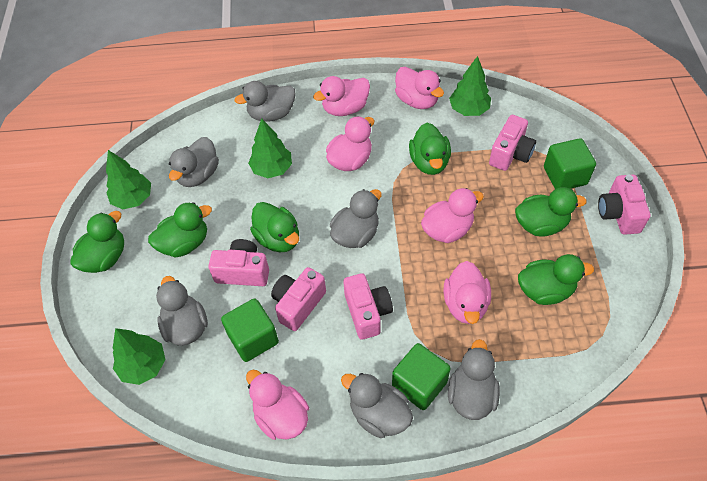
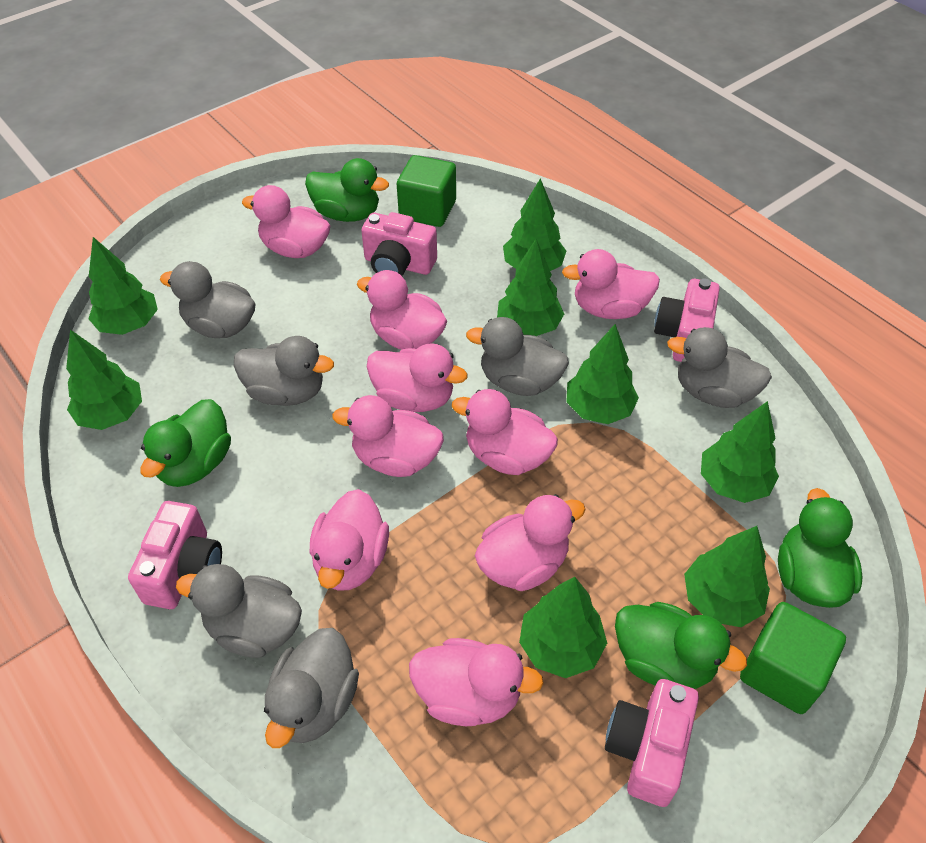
green cube: [221,298,279,362] [392,343,451,410] [544,138,596,189] = 3 -> [397,155,456,227] [740,602,846,714] = 2
green duck: [70,211,124,273] [148,202,212,258] [250,202,299,252] [409,123,451,175] [515,187,587,237] [518,254,594,305] = 6 -> [140,399,231,487] [305,158,389,222] [615,602,747,689] [778,488,863,608] = 4
green tree: [106,150,151,209] [113,328,166,385] [248,118,292,178] [449,56,491,116] = 4 -> [66,330,142,430] [88,237,158,335] [497,239,564,336] [503,178,566,271] [519,577,607,678] [566,324,639,424] [684,526,770,627] [701,401,779,503] = 8
pink camera: [208,239,269,286] [271,267,326,331] [343,273,393,340] [489,115,536,171] [598,175,651,235] = 5 -> [128,501,222,609] [361,212,437,276] [605,679,699,807] [654,278,720,362] = 4
pink duck: [246,370,309,440] [313,76,370,116] [326,116,374,171] [395,67,444,109] [421,188,484,243] [444,261,491,324] = 6 -> [242,185,330,258] [310,489,389,591] [332,395,444,477] [357,270,447,350] [367,343,467,412] [409,638,544,726] [452,389,558,475] [475,494,586,591] [562,249,660,319] = 9

